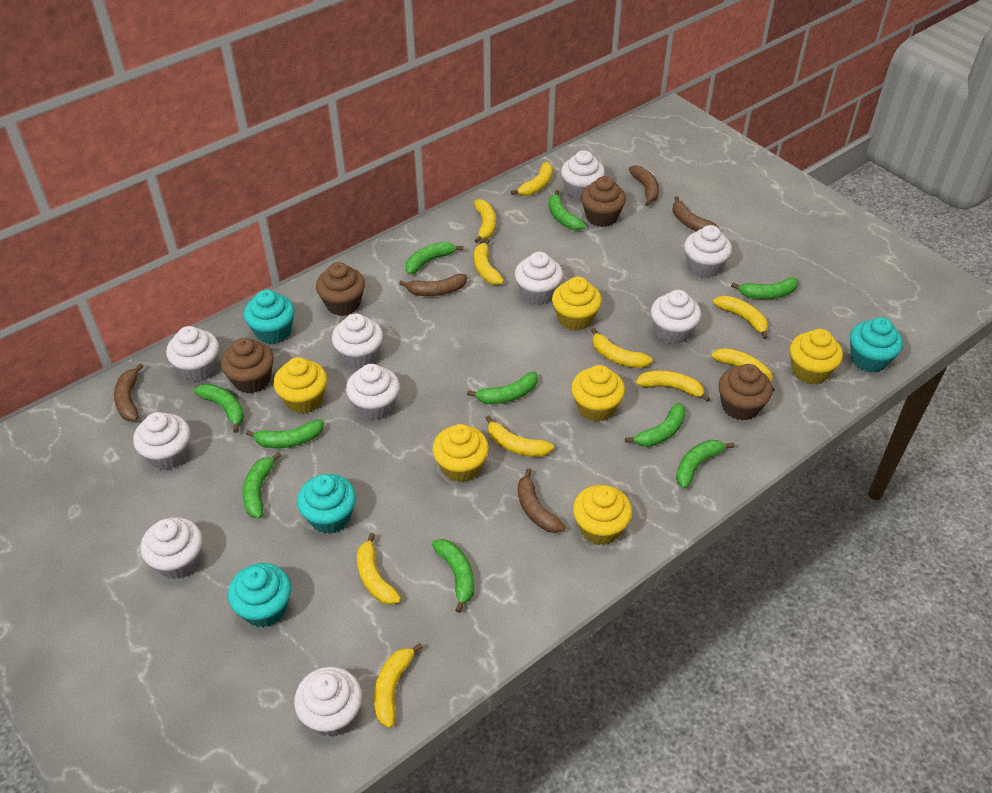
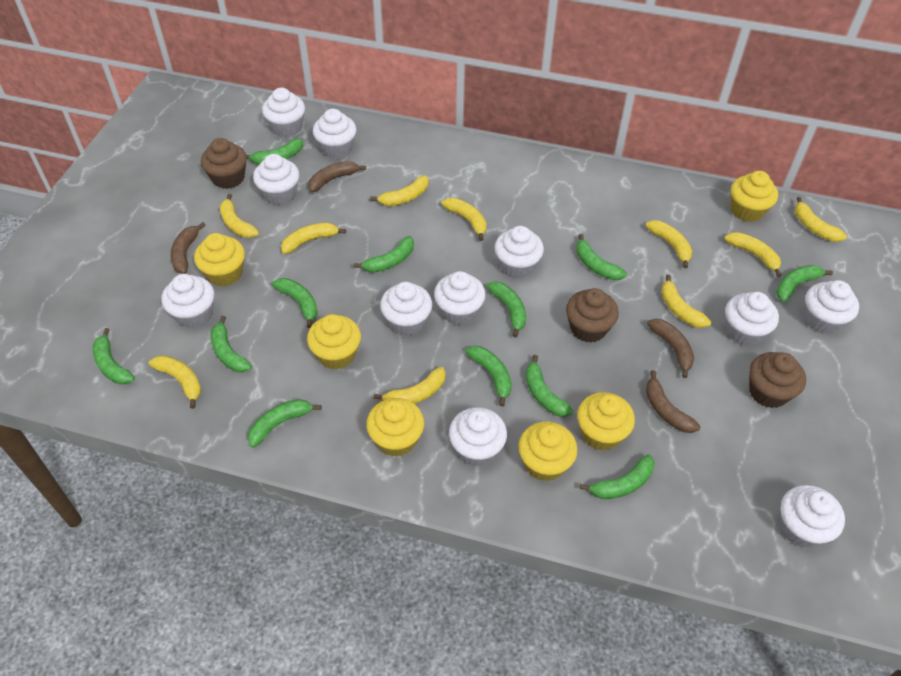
brown banana: [114,363,143,421] [399,274,467,296] [518,468,565,533] [629,165,659,206] [672,196,720,231] = 5 -> [171,222,206,274] [308,161,366,192] [646,370,701,433] [647,319,694,378] = 4
brown cupcake: [221,338,274,393] [316,262,365,316] [581,176,626,227] [718,364,773,421] = 4 -> [201,138,247,189] [566,288,619,343] [749,352,806,408] = 3
green banana: [194,384,244,433] [243,452,282,518] [246,420,324,448] [406,242,463,275] [432,539,474,613] [467,372,538,404] [549,190,586,230] [625,403,686,447] [676,440,734,489] [731,277,798,299] = 10 -> [93,328,135,384] [211,316,252,372] [246,138,303,165] [248,399,322,448] [272,278,318,328] [354,236,414,273] [465,346,512,406] [487,281,526,337] [526,355,573,417] [576,234,627,280] [580,454,654,499] [776,265,833,302] = 12
turquoise cupcake: [228,563,291,628] [244,290,294,344] [297,474,356,534] [850,317,903,372] = 4 -> none = 0
white cupcake: [133,412,190,470] [141,517,202,579] [166,326,219,382] [294,666,362,737] [332,314,383,369] [346,364,400,420] [515,252,563,305] [561,150,605,200] [651,290,701,344] [684,225,732,278] = 10 -> [162,274,214,328] [253,154,299,205] [262,88,305,137] [313,109,356,159] [380,282,432,336] [434,271,486,325] [449,407,507,466] [494,226,544,279] [725,292,779,346] [780,485,845,548] [804,280,859,334] = 11

